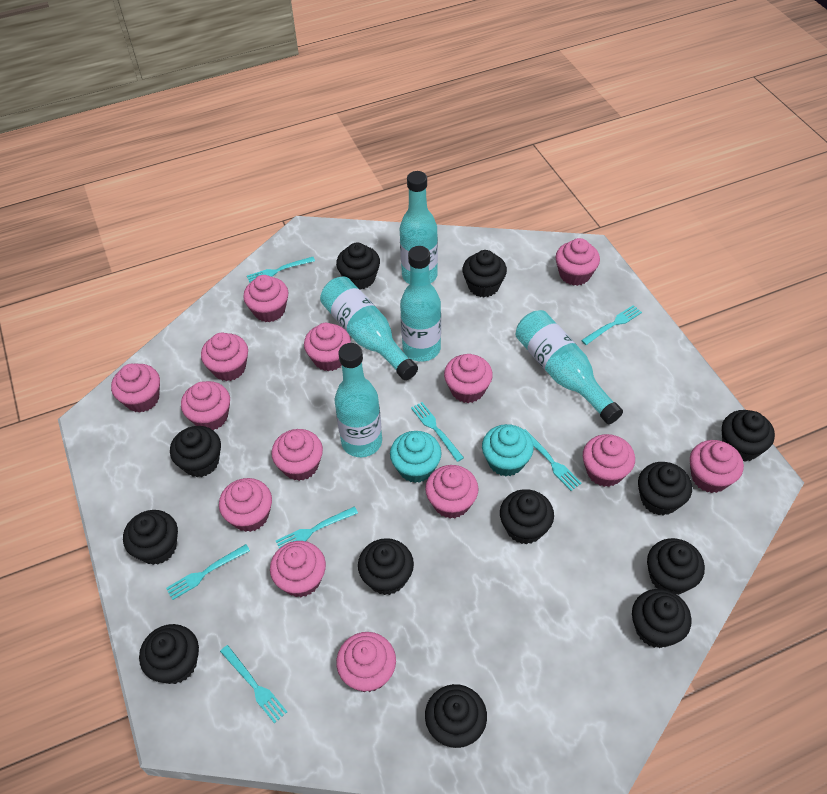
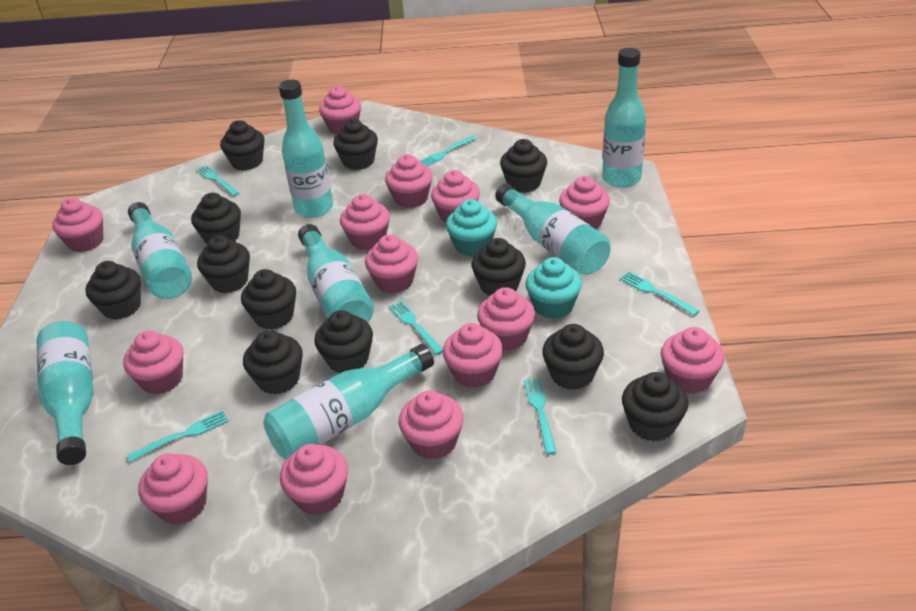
turquoise bottle: [320,276,418,380] [335,343,382,457] [400,171,438,284] [400,246,441,362] [515,310,623,424] = 5 -> [36,321,94,465] [128,202,192,299] [263,344,434,459] [279,80,333,218] [298,224,374,322] [495,184,611,275] [602,48,646,188] = 7
turquoise fork: [166,544,250,600] [220,645,287,724] [247,257,315,283] [276,506,358,548] [411,402,464,462] [524,429,582,491] [581,305,642,345] = 7 -> [127,410,229,462] [196,165,239,196] [389,301,443,355] [421,136,477,167] [524,378,557,455] [620,271,699,316] = 6

